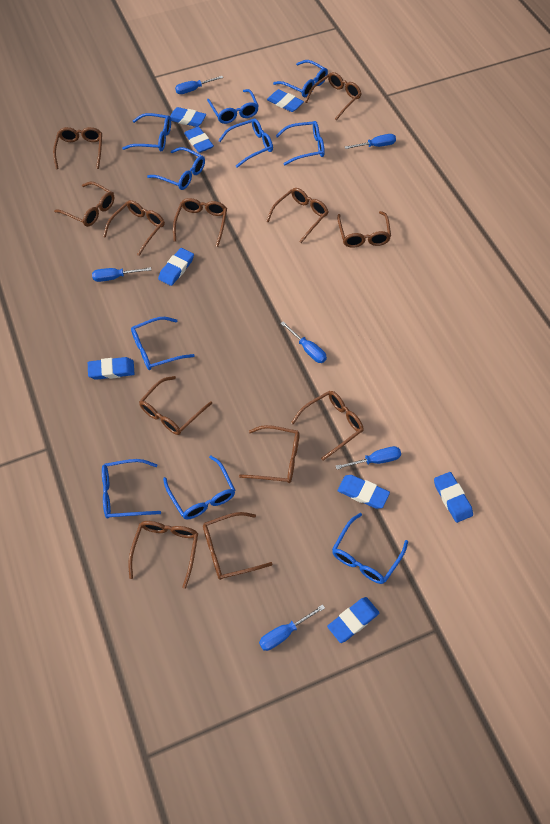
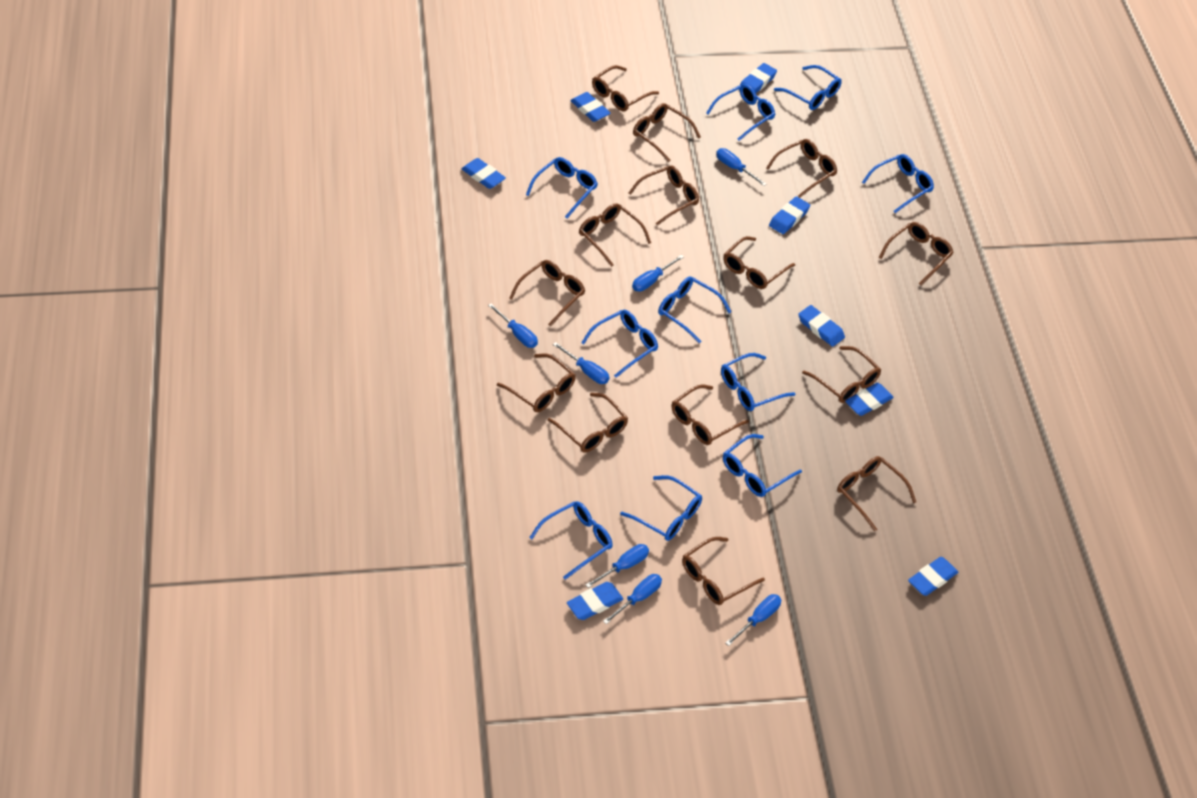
blue screwdriver: [92,267,151,282] [175,76,223,94] [259,604,325,651] [281,321,327,363] [336,446,401,469] [345,134,396,149] = 6 -> [488,303,538,348] [553,342,610,384] [586,544,649,588] [603,574,662,624] [632,255,684,292] [716,148,766,186] [726,594,781,646] = 7
brown glasses: [53,127,102,169] [54,182,114,227] [103,200,165,256] [128,521,198,589] [139,376,212,435] [173,198,227,247] [203,512,272,580] [239,425,300,483] [266,188,328,243] [291,391,364,461] [305,72,362,120] [337,211,391,248] = 12 -> [497,353,576,412] [509,260,585,327] [548,393,628,452] [579,203,651,267] [592,65,659,111] [629,166,699,226] [633,103,701,162] [672,384,749,445] [682,537,765,605] [723,236,795,289] [766,139,837,198] [802,346,881,403] [837,456,916,531] [879,222,954,285] = 14

